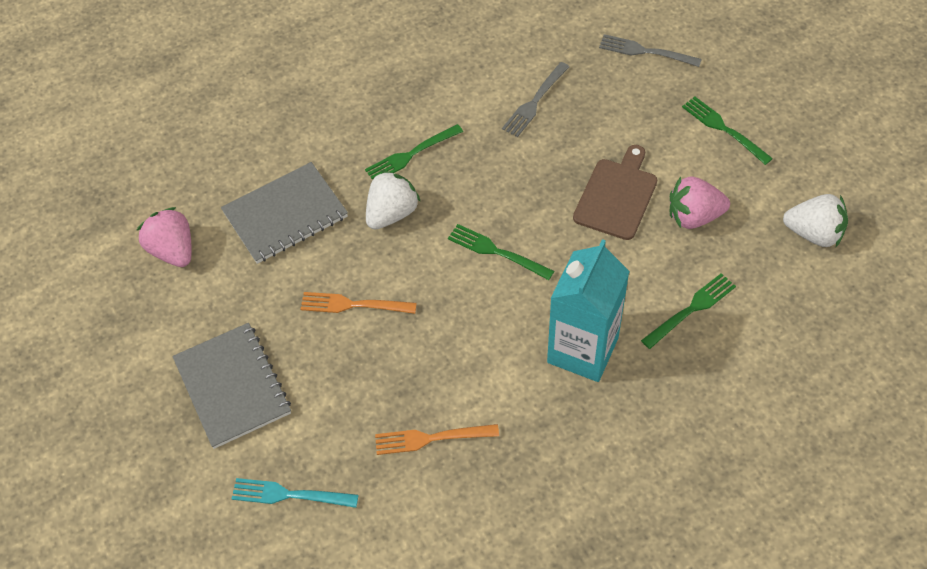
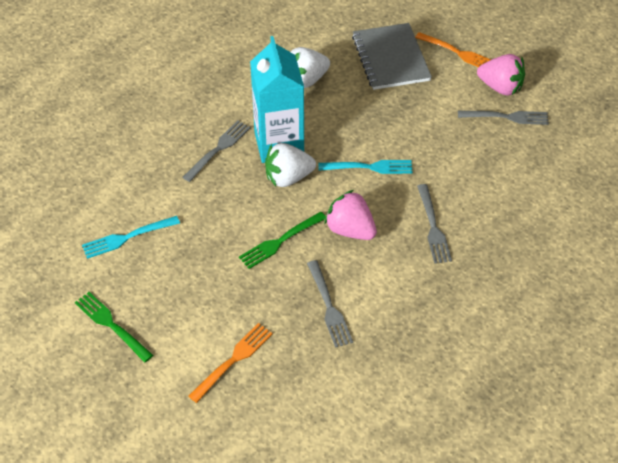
brown cutting board: [573,145,657,240] = 1 -> none = 0
green fork: [365,124,463,179] [448,224,554,280] [641,273,736,349] [682,97,773,165] = 4 -> [75,292,153,363] [239,212,326,269] = 2
grey fork: [502,62,569,137] [599,34,702,67] = 2 -> [182,121,251,182] [307,260,353,348] [417,184,452,264] [458,111,549,125] = 4
grey notebook: [172,323,291,449] [221,162,348,264] = 2 -> [352,23,432,90] = 1
turquoise fork: [232,478,358,508] = 1 -> [82,216,180,259] [318,160,413,174] = 2

